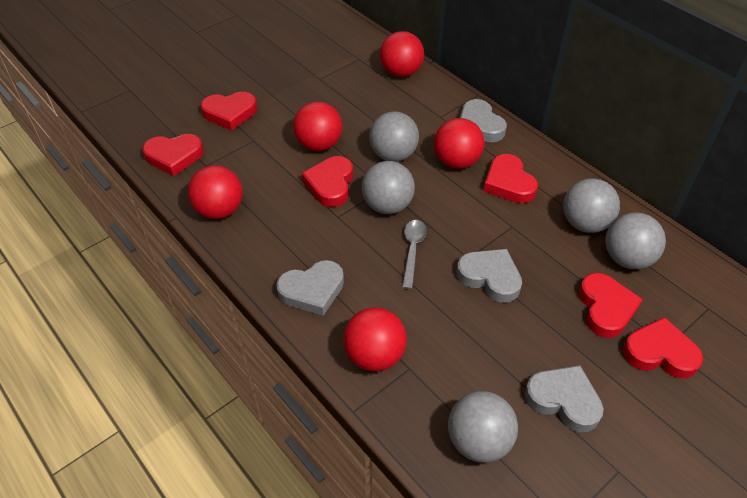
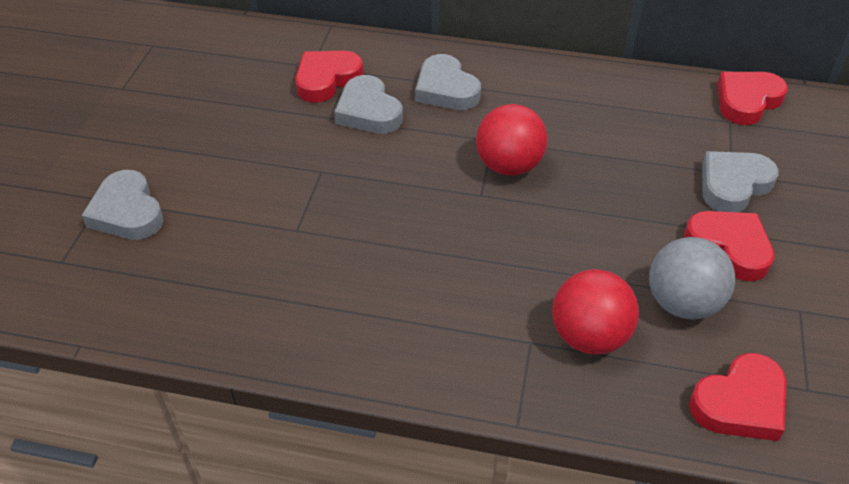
grey ball: [362,161,415,214] [369,112,419,162] [448,391,518,463] [563,178,620,233] [605,213,666,269] = 5 -> [649,237,735,320] = 1
grey spoon: [402,220,427,289] = 1 -> none = 0
red ball: [188,165,243,219] [293,101,342,151] [343,307,407,371] [380,31,424,77] [434,118,484,169] = 5 -> [476,104,547,176] [552,269,639,355] = 2
red heart: [142,134,204,176] [201,92,257,130] [302,156,353,207] [484,154,538,203] [579,273,643,338] [623,317,703,378] = 6 -> [295,51,364,103] [684,211,775,281] [689,353,786,441] [717,72,788,125] = 4

